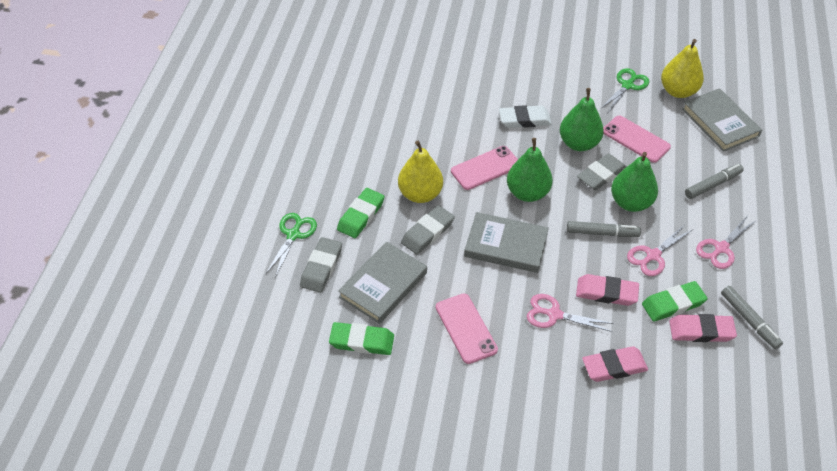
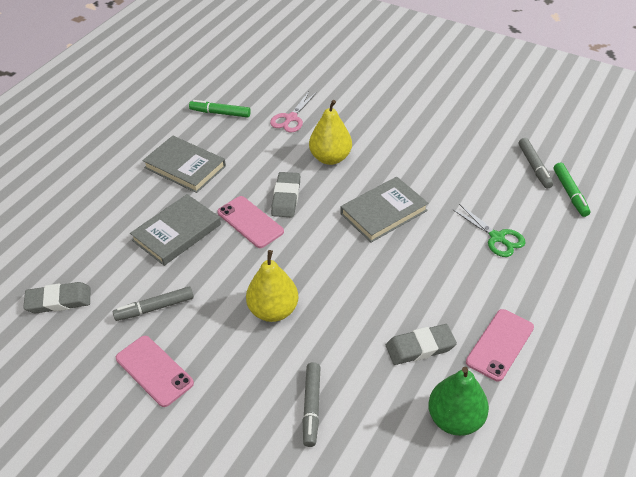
green eraser: [329,322,394,355] [337,188,385,238] [642,281,708,322] = 3 -> none = 0
green marker: none = 0 -> [189,100,251,117] [553,163,591,217] = 2
green pear: [507,138,553,202] [560,88,604,151] [611,152,658,212] = 3 -> [428,367,489,436] = 1
green scissors: [265,213,317,278] [600,68,649,113] = 2 -> [452,204,525,257] = 1
pink eraser: [576,274,639,306] [582,346,648,382] [669,314,737,342] = 3 -> none = 0
pink scissors: [527,294,614,332] [627,225,692,276] [696,217,757,269] = 3 -> [270,91,317,132] = 1
white eraser: [499,105,552,128] = 1 -> none = 0

